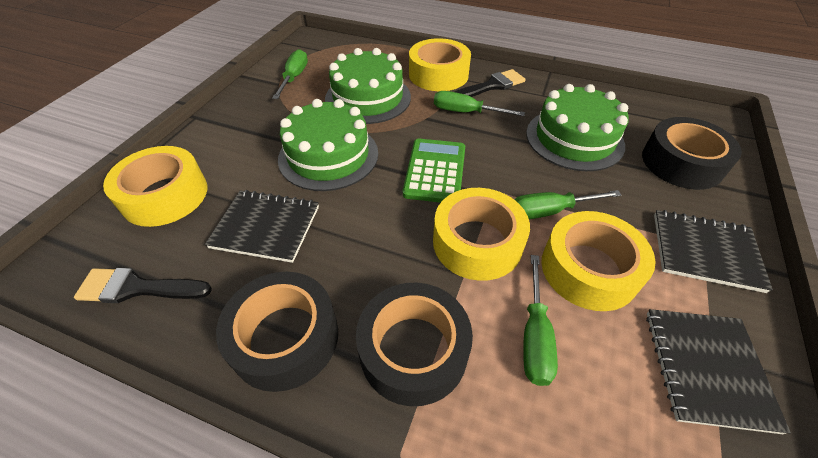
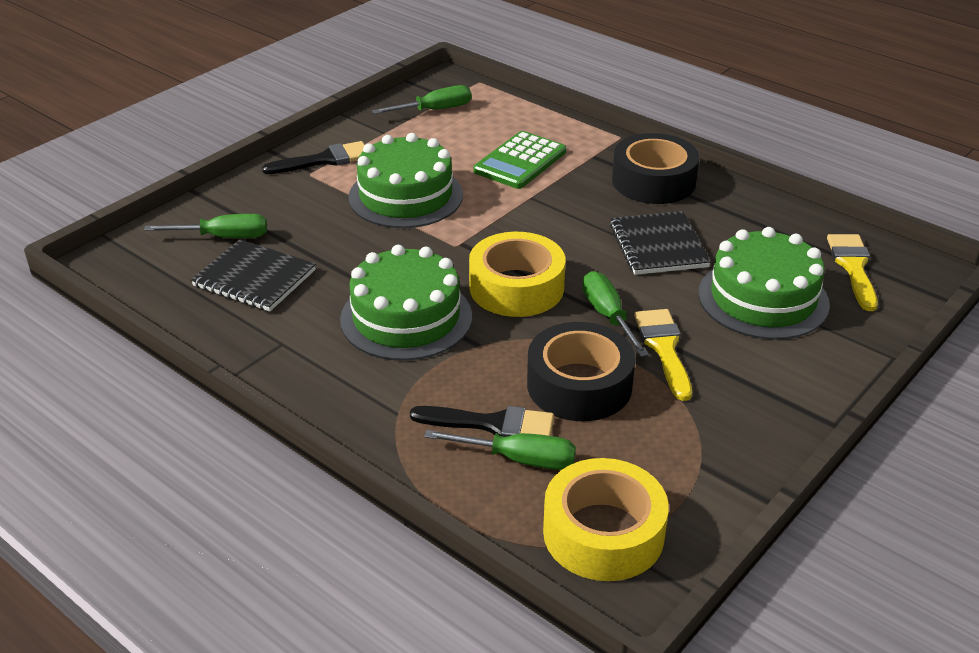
black notebook: [205,190,319,263] [646,309,791,434] [654,210,773,293] = 3 -> [191,239,316,312] [610,211,711,275] = 2
black tape: [216,272,338,392] [356,283,473,406] [642,117,742,190] = 3 -> [527,322,635,421] [612,133,699,204] = 2
yellow brush: none = 0 -> [634,309,692,401] [827,234,878,311] = 2
yellow tape: [103,146,207,227] [409,38,471,91] [433,188,530,281] [541,211,656,311] = 4 -> [469,232,566,317] [543,458,669,581] = 2

